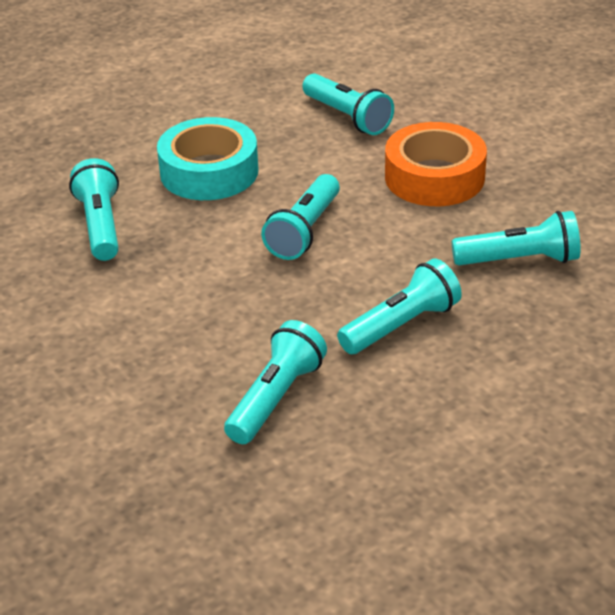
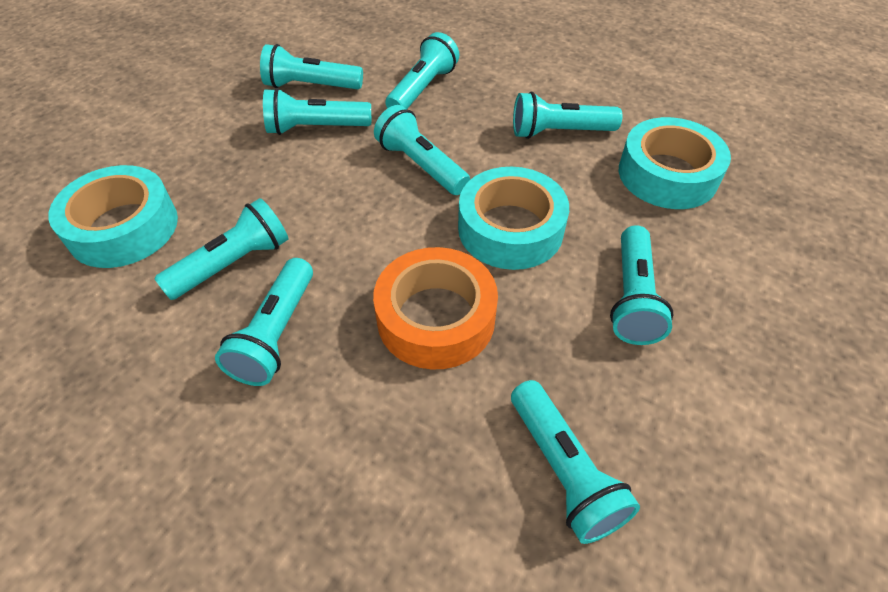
turquoise flashlight: [69,158,119,261] [224,320,327,444] [261,174,340,260] [302,74,394,135] [337,259,462,354] [452,211,581,265] = 6 -> [154,198,289,300] [215,258,313,386] [260,44,363,89] [263,88,371,135] [374,105,470,195] [385,32,459,109] [511,380,640,544] [513,92,623,139] [610,225,673,345] = 9
turquoise tape: [157,117,258,200] = 1 -> [48,165,178,268] [458,167,569,270] [619,117,731,209] = 3

